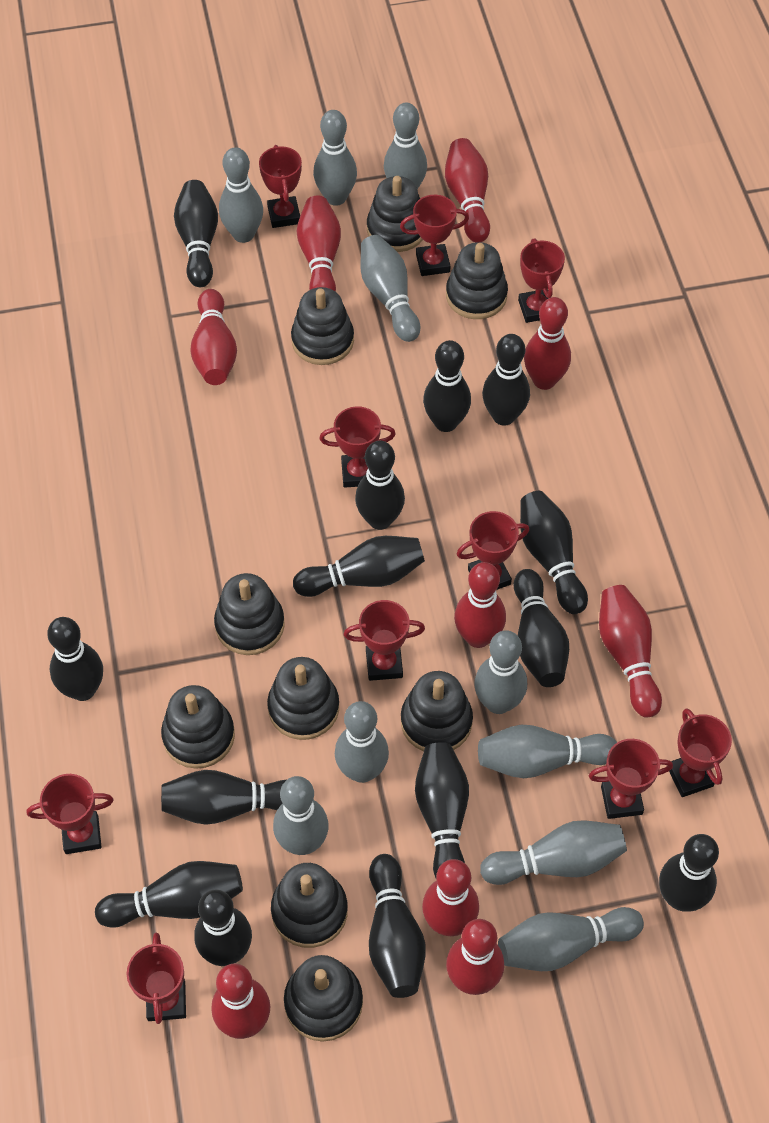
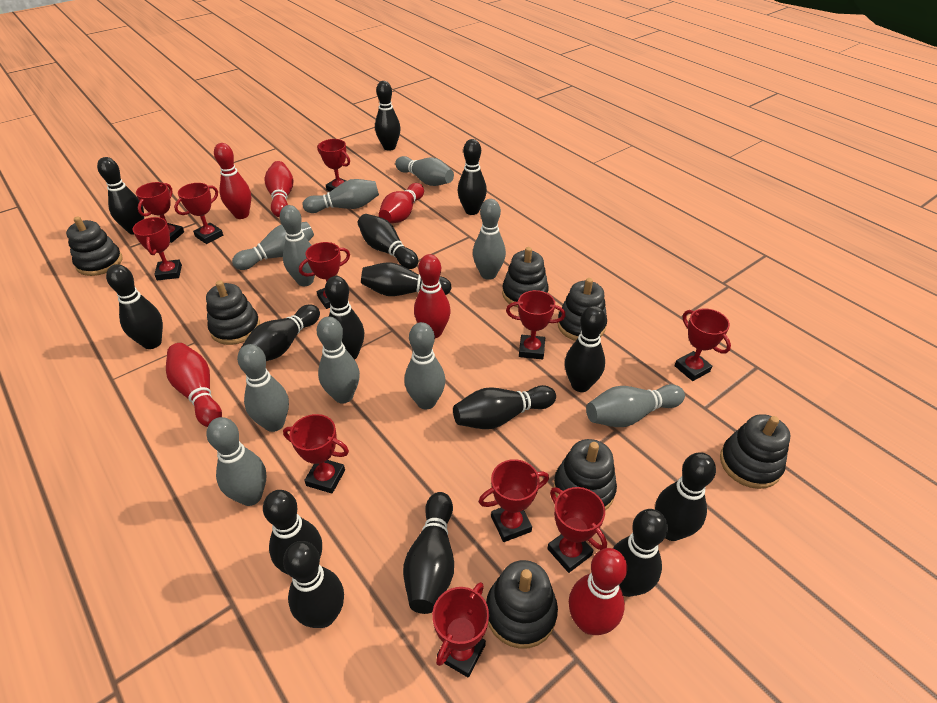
black bowling pin: [47,617,103,701] [95,861,243,928] [161,770,286,825] [174,180,218,287] [194,889,252,966] [293,536,425,597] [355,441,405,530] [369,854,426,998] [415,742,469,878] [423,340,471,432] [482,334,530,426] [514,569,569,687] [520,491,588,614] [659,834,719,912] = 14 -> [97,157,144,235] [106,264,163,349] [240,305,320,361] [263,490,322,575] [283,541,344,628] [325,276,364,360] [358,214,418,269] [361,262,452,296] [375,81,401,151] [403,492,454,614] [453,385,556,429] [458,139,487,215] [565,306,606,392] [613,509,668,597] [655,452,716,541] = 15
black stacking toy: [161,685,235,769] [214,573,285,655] [267,657,339,740] [271,863,348,948] [284,955,363,1042] [291,287,354,365] [367,176,423,252] [401,671,473,752] [446,242,508,319] = 9 -> [66,216,123,276] [206,280,260,345] [486,560,558,649] [502,247,549,307] [554,439,617,510] [558,278,607,341] [720,414,790,489] = 7
red bowling pin: [190,289,237,385] [212,964,270,1039] [297,195,341,292] [422,859,479,936] [445,138,490,242] [446,919,504,995] [454,562,506,648] [524,297,571,390] [599,585,662,717] = 9 -> [166,343,222,427] [214,143,251,219] [265,161,294,217] [379,183,424,223] [414,254,451,338] [569,548,627,635] = 6
red trophy: [27,774,114,854] [127,933,186,1024] [259,145,302,228] [319,406,396,488] [343,600,425,681] [400,195,469,276] [456,511,529,590] [518,238,565,323] [589,739,673,819] [669,708,732,797] = 10 -> [132,217,182,280] [136,182,184,243] [174,183,223,244] [283,414,349,494] [299,242,350,309] [317,139,350,192] [432,582,489,677] [479,459,549,542] [506,290,565,360] [547,487,607,573] [674,309,731,381] = 11

